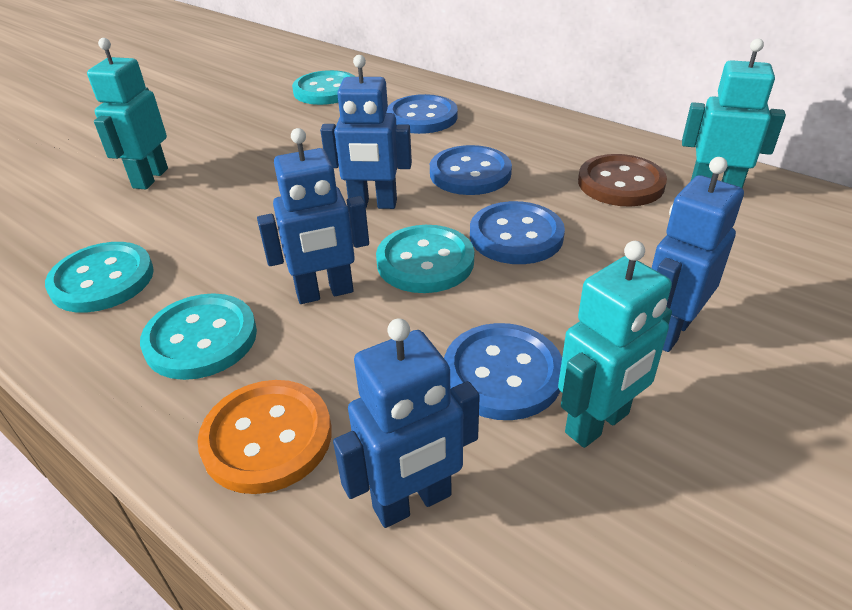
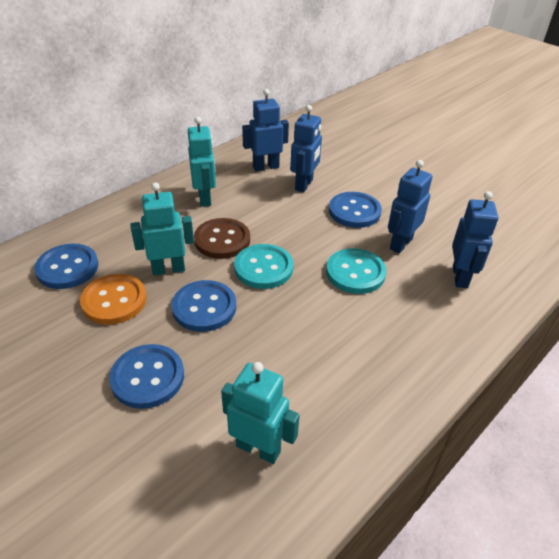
turquoise button: [45,242,154,313] [140,293,257,380] [292,70,356,105] [376,225,474,293] = 4 -> [234,244,293,289] [326,248,386,294] = 2

